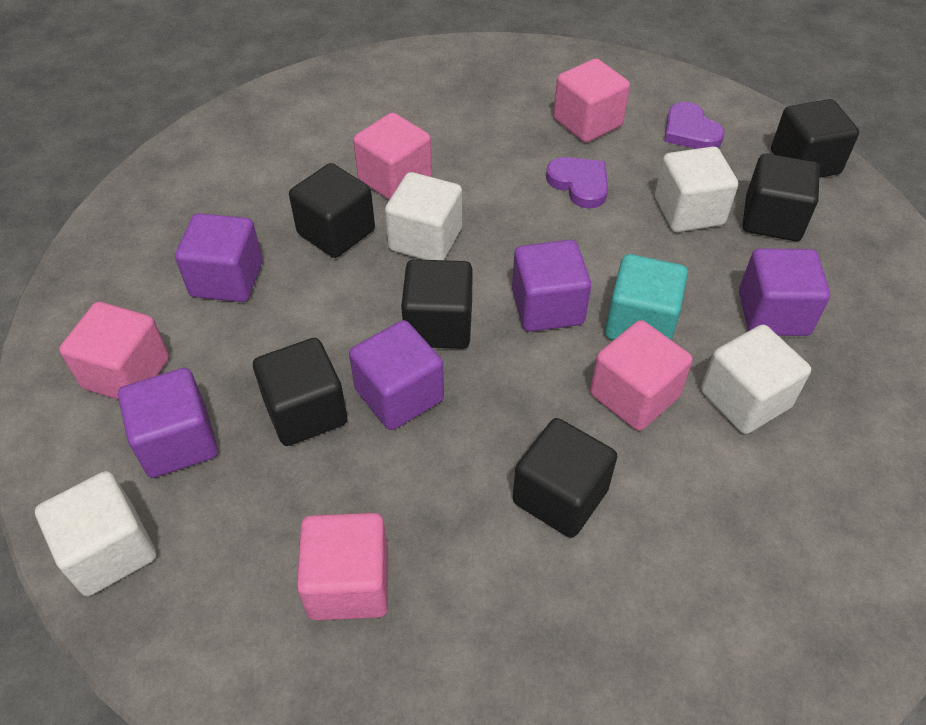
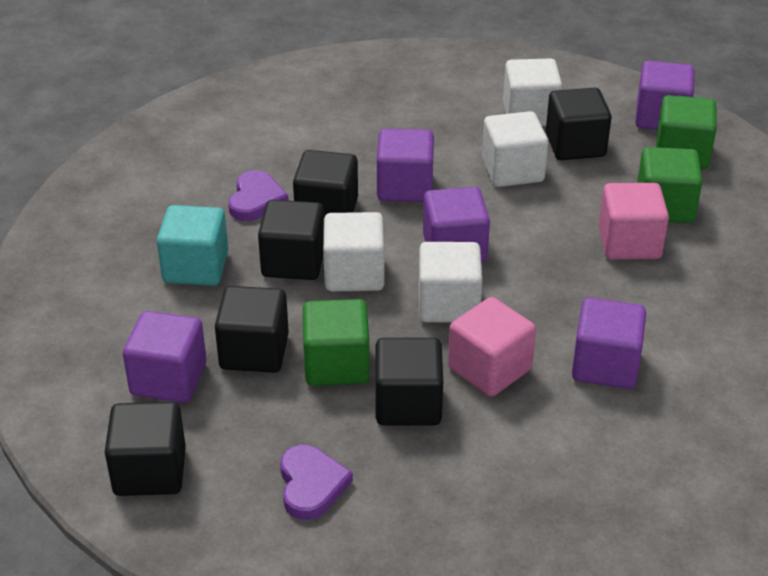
green cube: none = 0 -> [303,299,370,386] [637,147,702,223] [656,95,717,169] = 3
pink cube: [59,302,169,400] [297,513,388,620] [353,113,432,200] [553,58,630,143] [590,320,693,431] = 5 -> [448,297,536,397] [599,183,669,260] = 2

